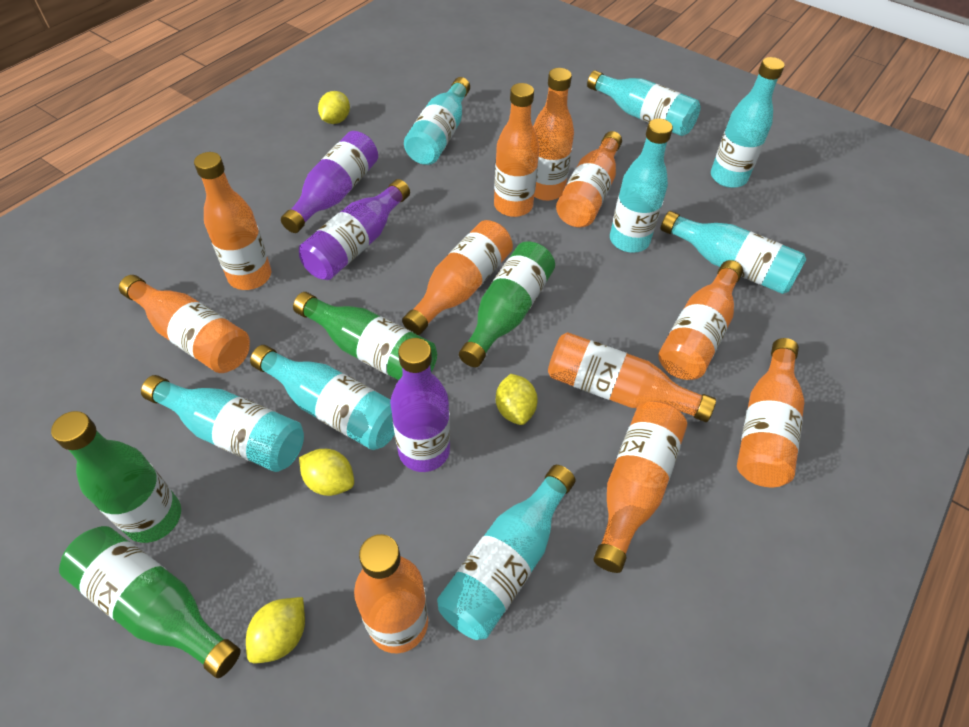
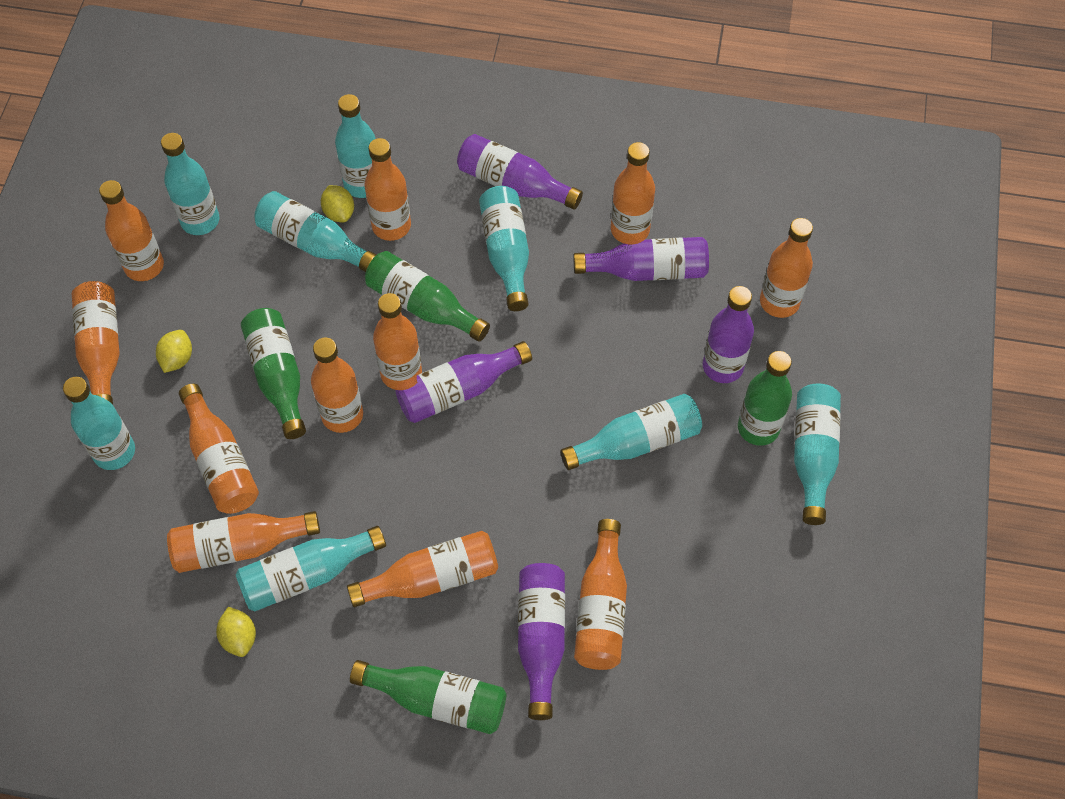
purple bottle: [281,131,378,233] [299,179,410,280] [390,338,450,472] = 3 -> [395,341,532,423] [457,134,583,210] [518,563,565,720] [573,237,709,281] [703,286,754,383] = 5
yellow lemon: [246,597,305,663] [299,449,354,496] [318,91,350,124] [496,374,538,425] = 4 -> [156,330,192,373] [216,607,256,657] [321,185,354,222] = 3

